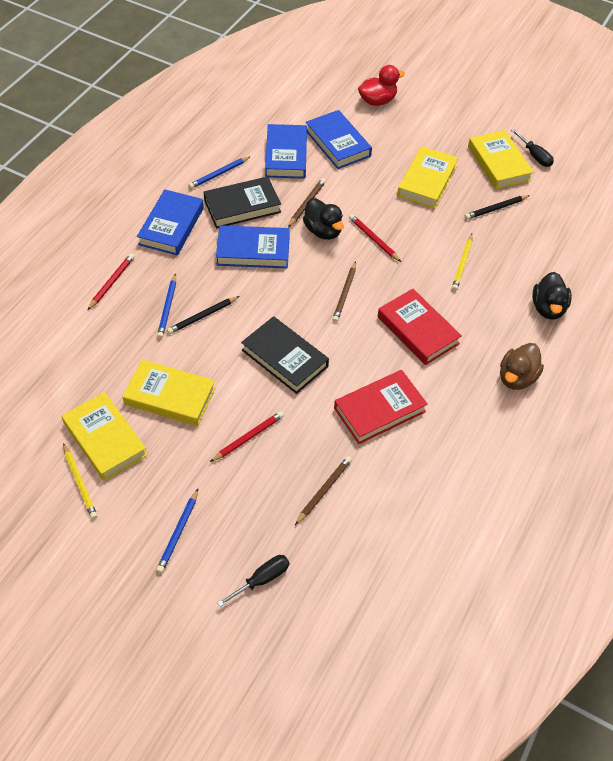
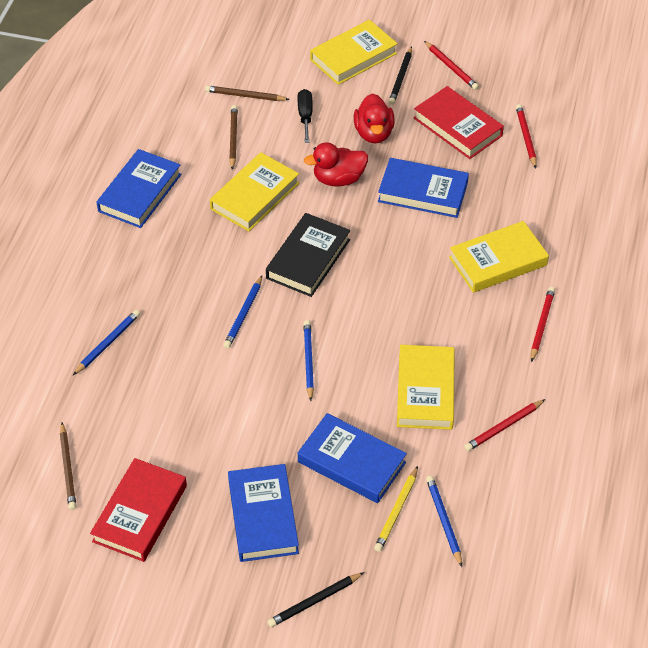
black book: [204,176,281,228] [241,316,329,394] = 2 -> [266,213,350,297] = 1
black duck: [303,198,344,240] [532,272,572,319] = 2 -> none = 0
black screwdriver: [217,555,289,607] [511,129,554,167] = 2 -> [298,89,313,143] = 1
blue pencil: [156,489,198,573] [157,273,176,339] [189,156,251,189] = 3 -> [73,310,140,375] [223,276,262,348] [303,320,314,401] [426,476,462,567] = 4
brown duck: [500,343,544,390] = 1 -> none = 0
red duck: [358,65,405,106] = 1 -> [304,142,368,187] [354,93,395,143] = 2
red pencil: [88,254,135,310] [210,411,284,462] [349,214,401,262] = 3 -> [424,41,479,90] [464,399,545,451] [516,104,537,169] [531,287,555,362] = 4
yellow pencil: [63,443,98,519] [452,234,472,291] = 2 -> [374,466,418,552] = 1

